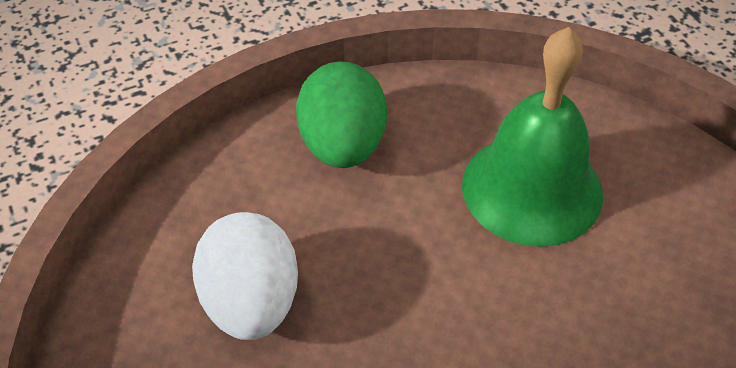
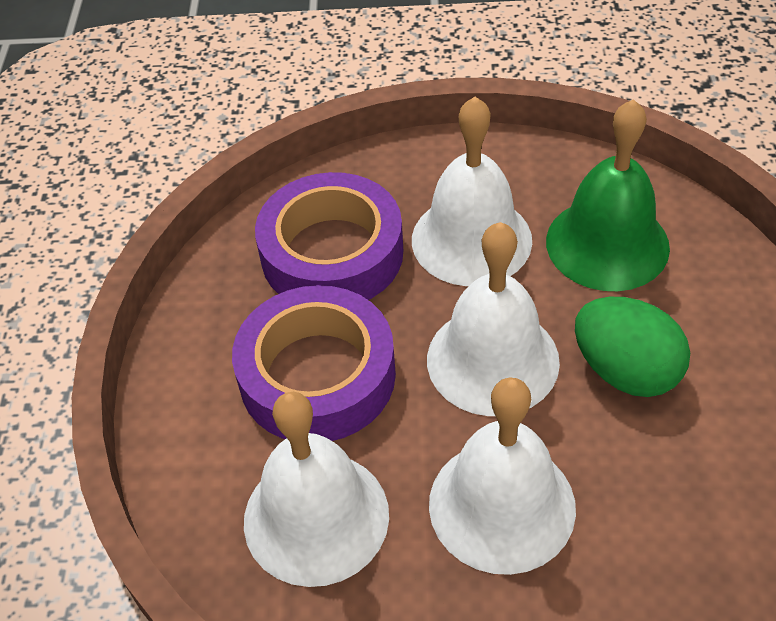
purple tape: none = 0 -> [232,285,396,441] [255,172,403,300] = 2
white bell: none = 0 -> [244,392,389,587] [412,97,532,286] [427,222,560,416] [429,377,576,575] = 4
white egg: [192,212,298,340] = 1 -> none = 0

